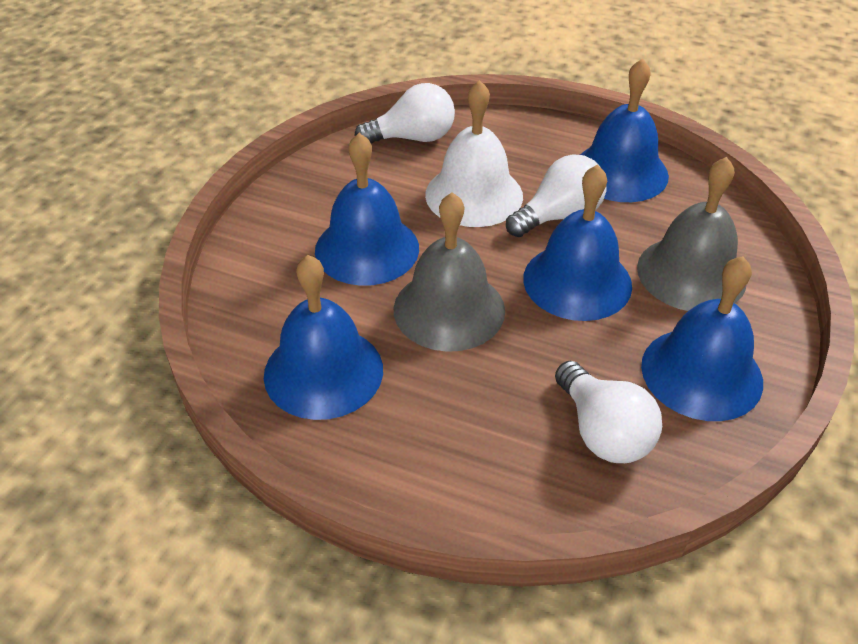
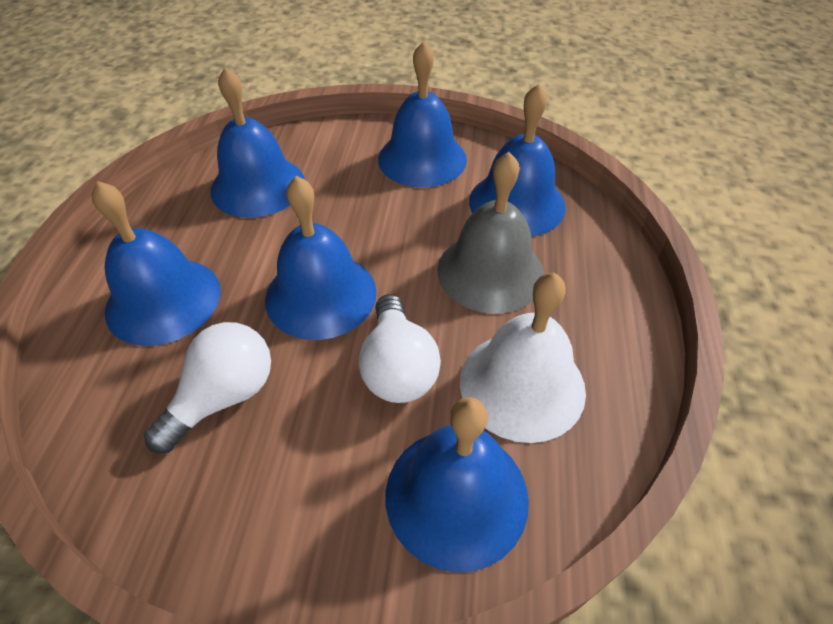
blue bell: [264,255,383,420] [315,133,419,286] [523,164,632,321] [580,58,669,202] [641,256,763,421] = 5 -> [92,181,220,346] [210,67,305,218] [265,176,377,340] [378,41,467,188] [385,397,529,572] [469,84,566,236] = 6
grey bell: [394,192,505,352] [637,157,746,311] = 2 -> [437,152,544,314] = 1
white light bulb: [355,83,455,143] [506,154,607,237] [555,361,662,463] = 3 -> [144,322,271,453] [359,294,441,403] = 2

